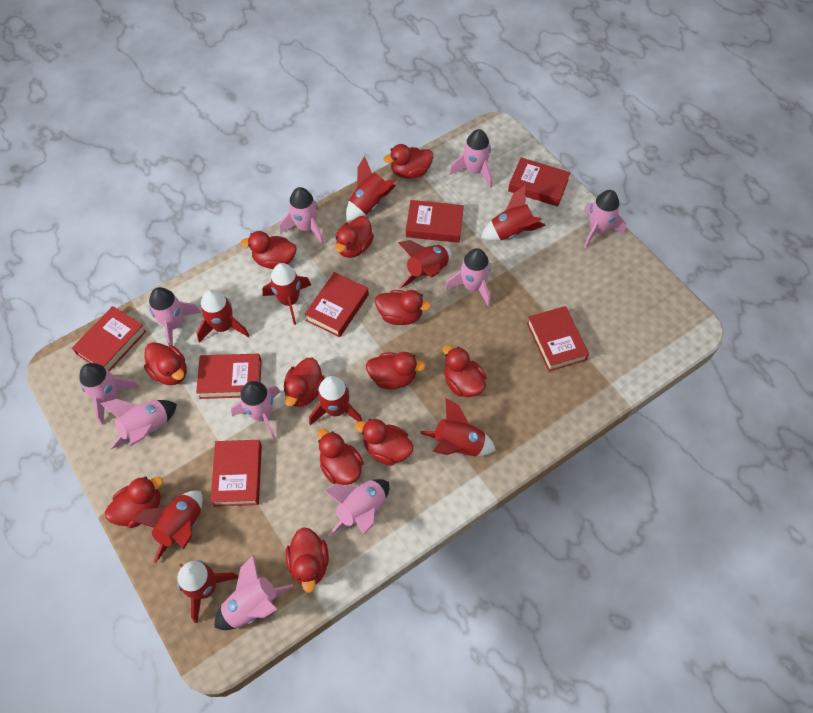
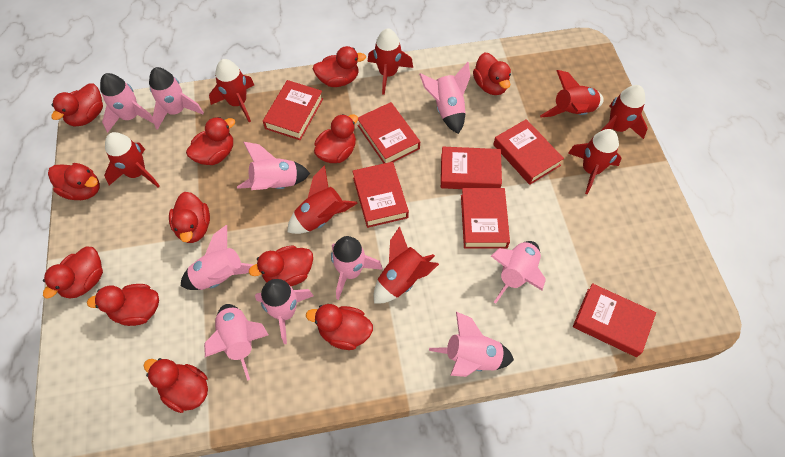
red rocket: [132,491,203,563] [177,560,238,623] [197,290,250,343] [262,263,311,325] [309,376,362,425] [346,156,397,221] [398,240,452,289] [420,398,496,456] [481,185,546,241] = 9 -> [104,132,160,188] [209,59,254,122] [287,165,358,234] [368,28,413,95] [374,226,439,304] [540,70,604,117] [568,129,622,194] [601,85,648,139] = 8

